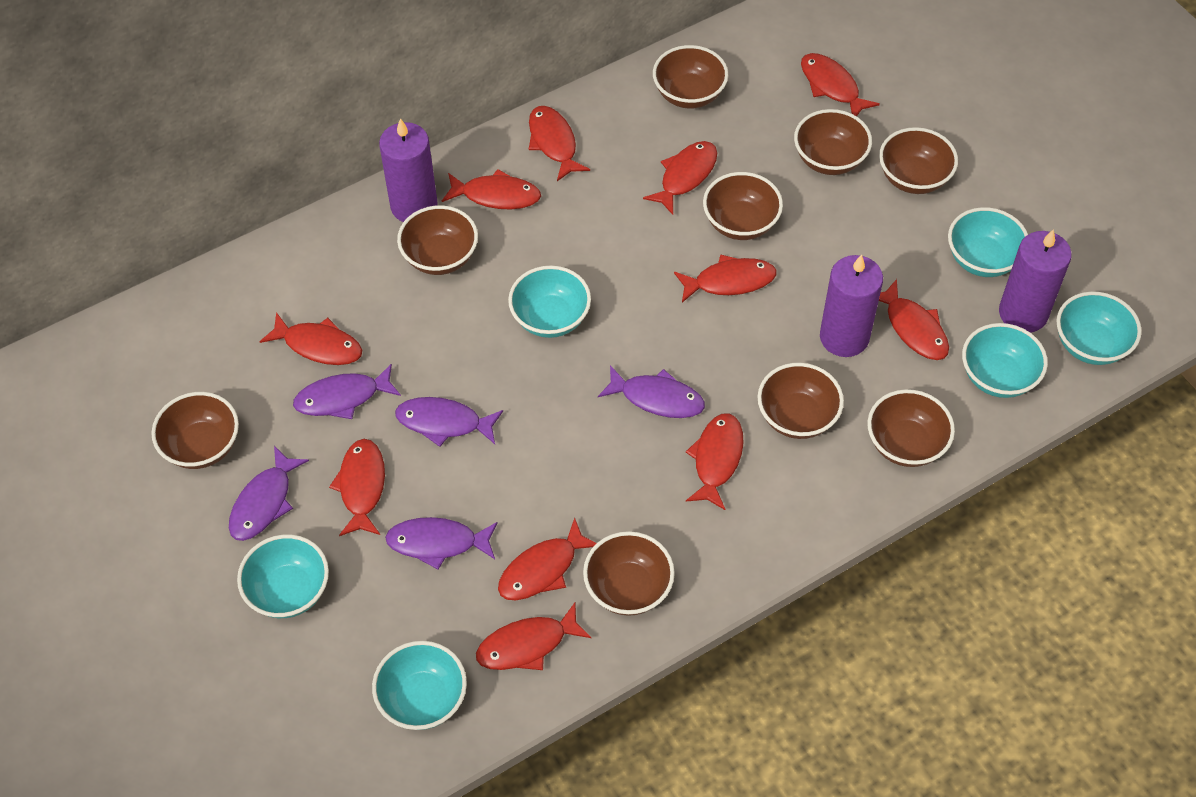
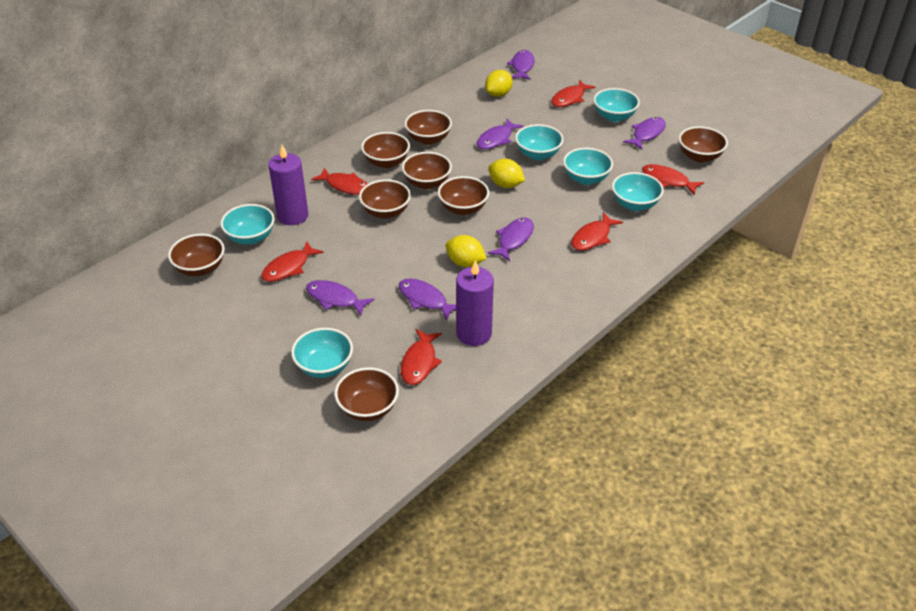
brown bowl: [151,392,239,469] [397,205,478,275] [583,531,675,616] [653,45,728,108] [703,172,783,240] [757,363,844,439] [794,109,872,175] [868,389,955,467] [879,127,958,194] = 9 -> [168,234,225,276] [334,367,399,421] [359,179,411,219] [361,132,410,168] [402,152,452,189] [405,110,452,145] [438,176,489,215] [679,126,728,162] = 8
purple candle: [379,118,438,222] [820,254,883,357] [999,229,1072,333] = 3 -> [268,145,308,225] [456,260,494,346] = 2
purple fish: [229,446,309,541] [293,364,401,419] [385,517,498,570] [395,397,503,447] [598,365,705,418] = 5 -> [306,280,374,316] [399,279,456,321] [477,119,524,149] [488,217,534,261] [507,50,534,80] [623,117,666,150] = 6
red fish: [259,312,362,365] [329,439,385,536] [442,169,541,210] [476,603,591,670] [498,518,597,600] [529,106,590,181] [643,141,717,215] [674,254,777,303] [686,413,744,510] [801,53,880,116] [879,279,949,360] = 11 -> [261,241,324,282] [311,167,367,195] [401,329,442,385] [551,80,596,107] [571,212,623,251] [642,164,704,195] = 6
yellow lemon: none = 0 -> [445,235,487,267] [485,70,513,97] [488,159,525,188] = 3

